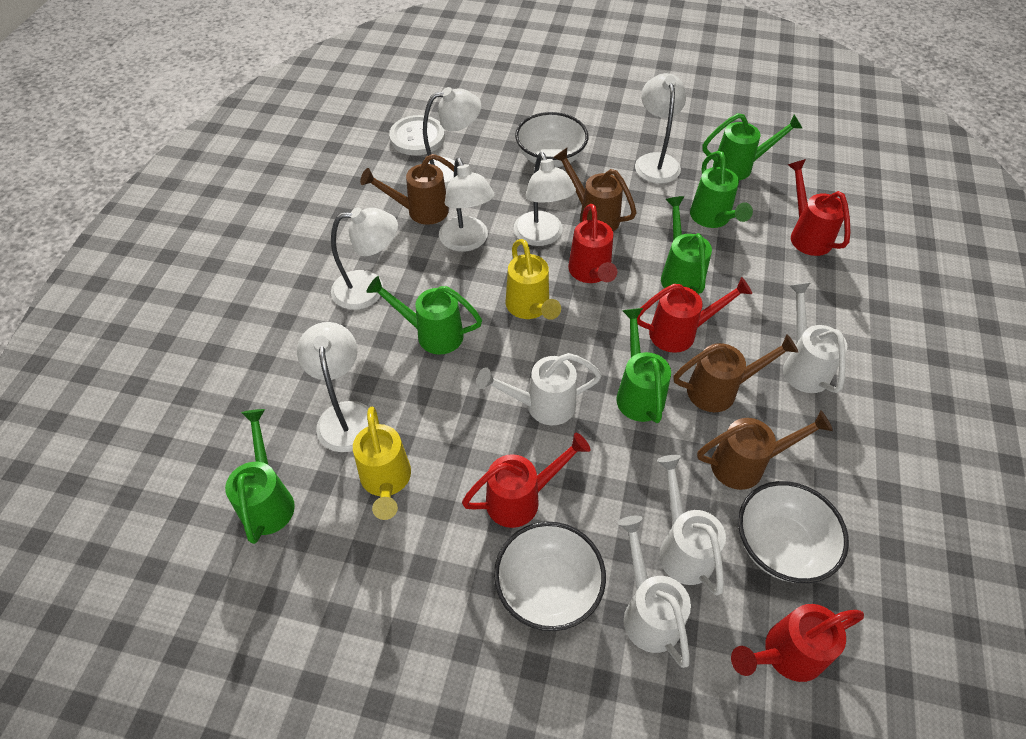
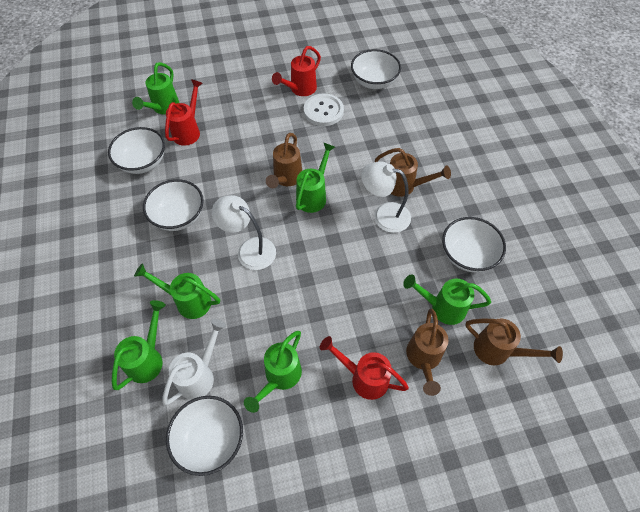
red watering can: [462,433,590,528] [568,204,617,283] [637,277,752,353] [731,604,864,682] [788,159,851,256] = 5 -> [165,79,203,146] [272,46,321,96] [320,336,409,400] = 3
white bowl: [494,521,606,631] [515,112,588,167] [738,481,849,583] = 3 -> [108,127,165,174] [143,179,204,231] [166,396,243,476] [351,49,401,89] [442,217,506,272] = 5
white lamp: [297,322,369,452] [331,207,398,310] [423,87,481,188] [439,158,494,252] [514,152,576,246] [635,73,686,184] = 6 -> [212,195,276,270] [361,162,411,233] = 2
white watering can: [477,353,602,425] [618,516,691,668] [657,455,726,595] [783,282,847,393] = 4 -> [162,319,226,405] = 1
yellow watering can: [353,406,411,520] [506,239,561,320] = 2 -> none = 0

